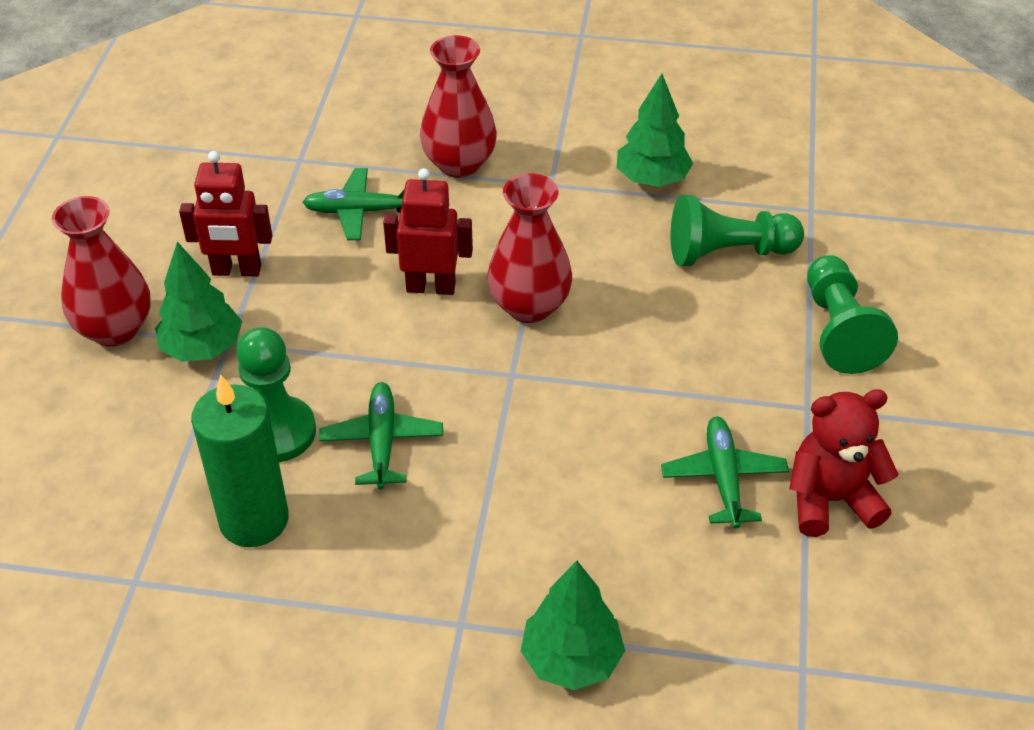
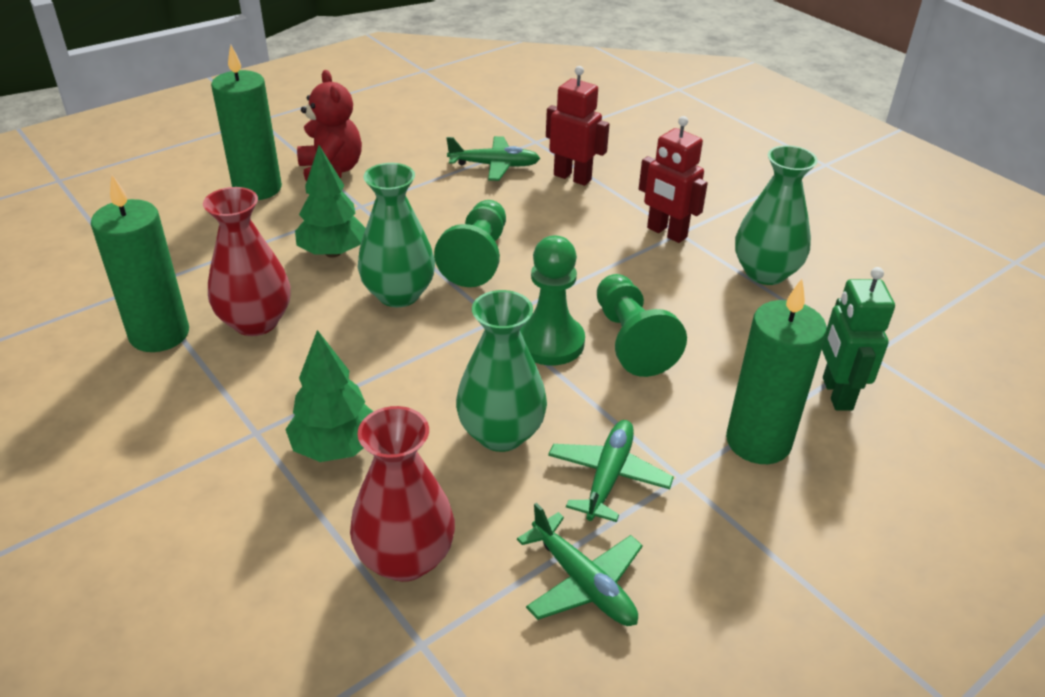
green candle: [191,375,289,547] = 1 -> [91,175,189,352] [211,45,282,200] [726,279,827,464] = 3
green robot: none = 0 -> [822,267,895,411] = 1
green tree: [155,242,242,362] [521,561,625,690] [617,74,693,187] = 3 -> [285,330,373,462] [295,145,366,258] = 2
green vase: none = 0 -> [358,163,435,307] [456,290,547,452] [735,145,818,285] = 3
red vase: [52,196,151,347] [420,35,497,178] [487,173,572,323] = 3 -> [203,187,290,336] [350,406,455,582] = 2

